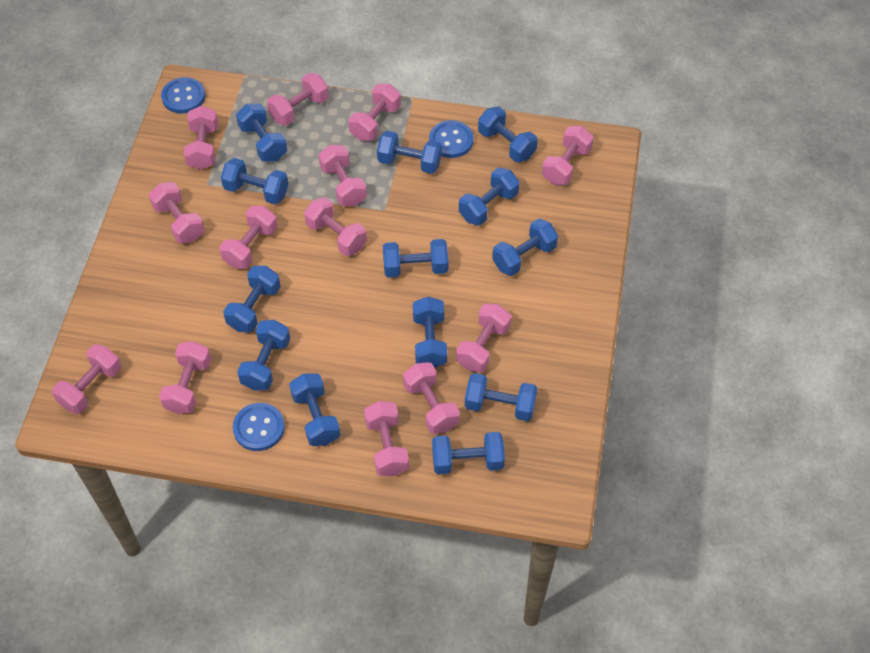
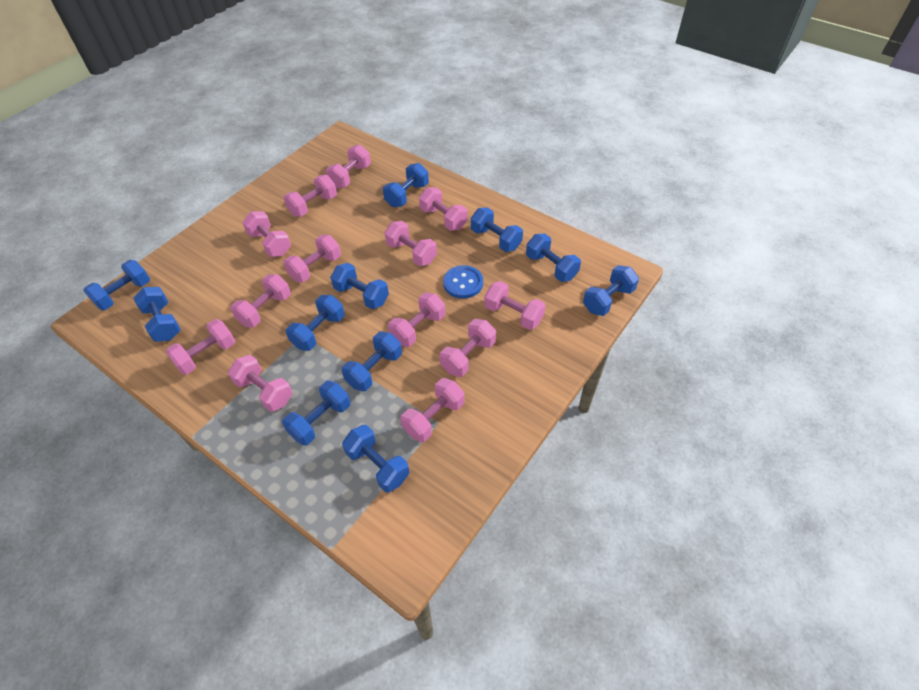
blue button: [161,77,205,114] [233,403,285,451] [429,120,474,158] = 3 -> [443,265,483,299] = 1
blue dumbbell: [221,158,289,204] [223,266,281,333] [236,104,287,162] [237,320,290,391] [289,373,341,446] [377,131,442,174] [383,239,448,278] [413,297,447,368] [432,432,505,475] [459,167,520,226] [465,373,537,421] [478,107,538,162] [492,218,558,276] = 13 -> [83,260,150,310] [134,287,181,342] [282,381,350,445] [286,295,345,351] [330,263,389,309] [342,331,402,391] [342,425,410,492] [383,163,429,207] [471,207,523,252] [526,233,581,282] [583,265,639,316] = 11

